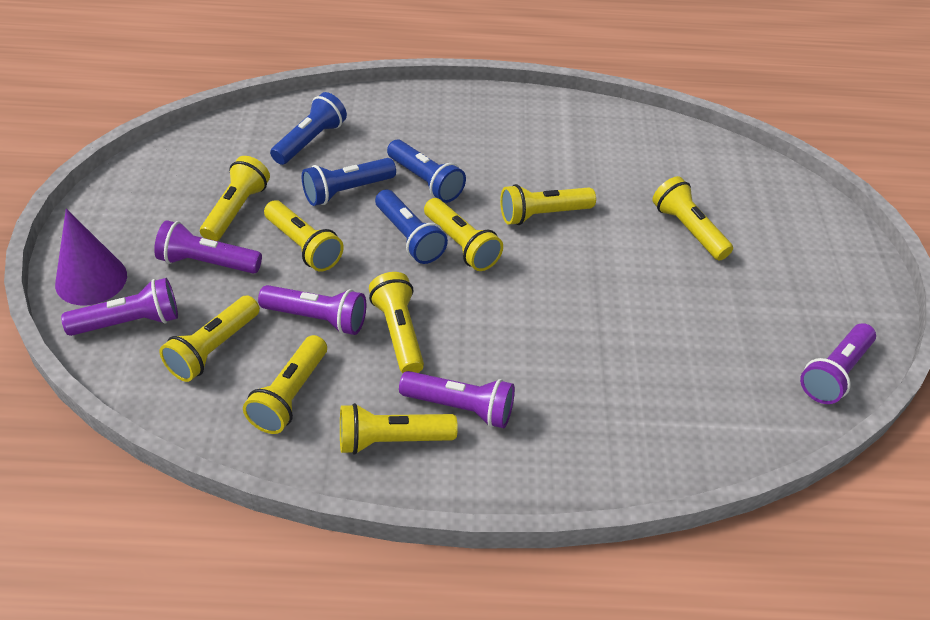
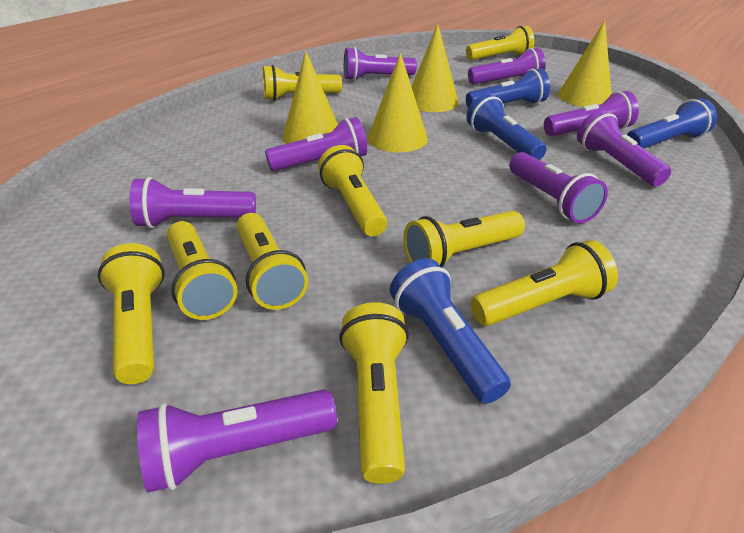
purple cone: [55,209,127,305] = 1 -> none = 0
purple flashlight: [61,278,178,336] [154,220,262,274] [258,285,366,335] [399,371,515,428] [800,323,876,404] = 5 -> [129,177,256,228] [137,389,337,493] [265,117,367,171] [344,47,417,81] [468,48,545,84] [509,152,608,223] [544,91,639,136] [577,110,671,186] = 8
yellow cone: none = 0 -> [282,51,338,144] [368,52,428,152] [411,24,459,112] [558,20,612,107] = 4

